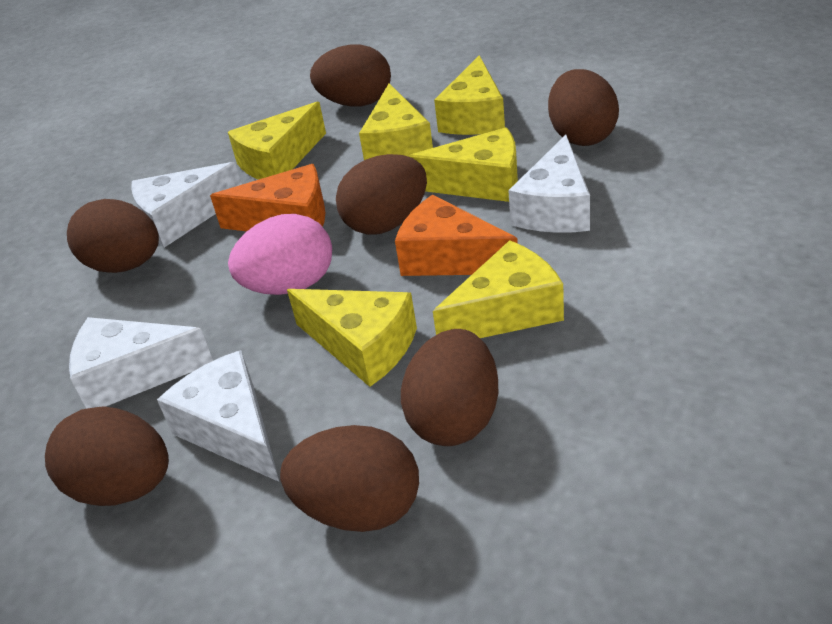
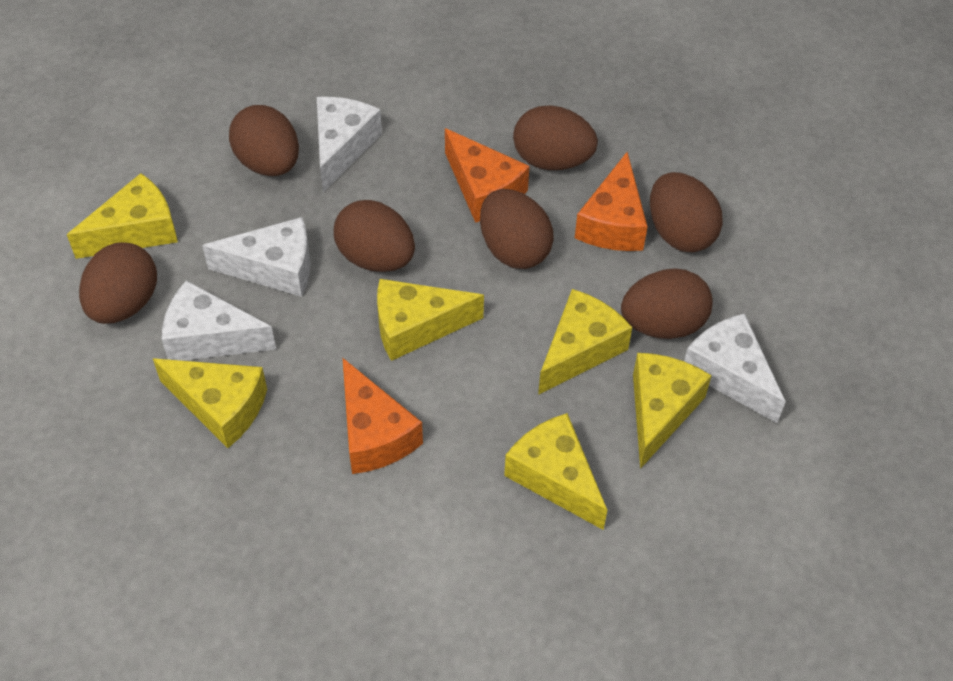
orange cheese: [210,164,325,231] [395,195,518,276] = 2 -> [342,357,423,474] [445,128,530,223] [575,152,648,251] = 3
pink egg: [228,214,332,295] = 1 -> none = 0

